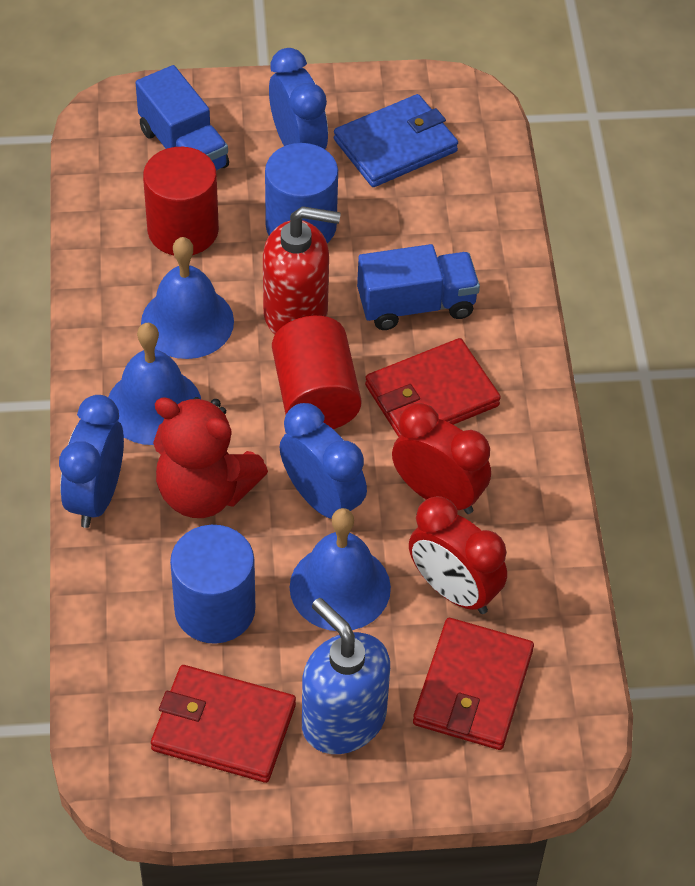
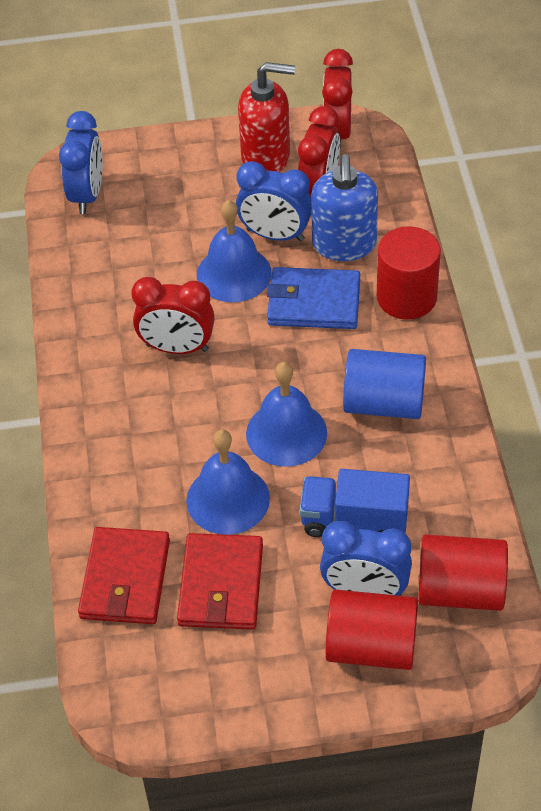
blue cylinder: [170,525,255,644] [265,143,338,243] = 2 -> [343,349,426,419] = 1
blue truck: [136,65,229,171] [357,244,480,330] = 2 -> [299,469,410,537] = 1
red clock: [392,403,491,514] [409,496,507,614] = 2 -> [131,277,215,354] [298,106,340,196] [322,49,353,146] = 3
red cylinder: [143,147,219,255] [272,316,362,429] = 2 -> [325,589,418,670] [377,226,441,320] [418,534,508,611] = 3
red teddy bear: [153,397,268,518] = 1 -> none = 0
red wallet: [151,665,296,783] [365,338,501,437] [413,618,534,750] = 3 -> [78,527,170,624] [177,533,263,630] = 2

